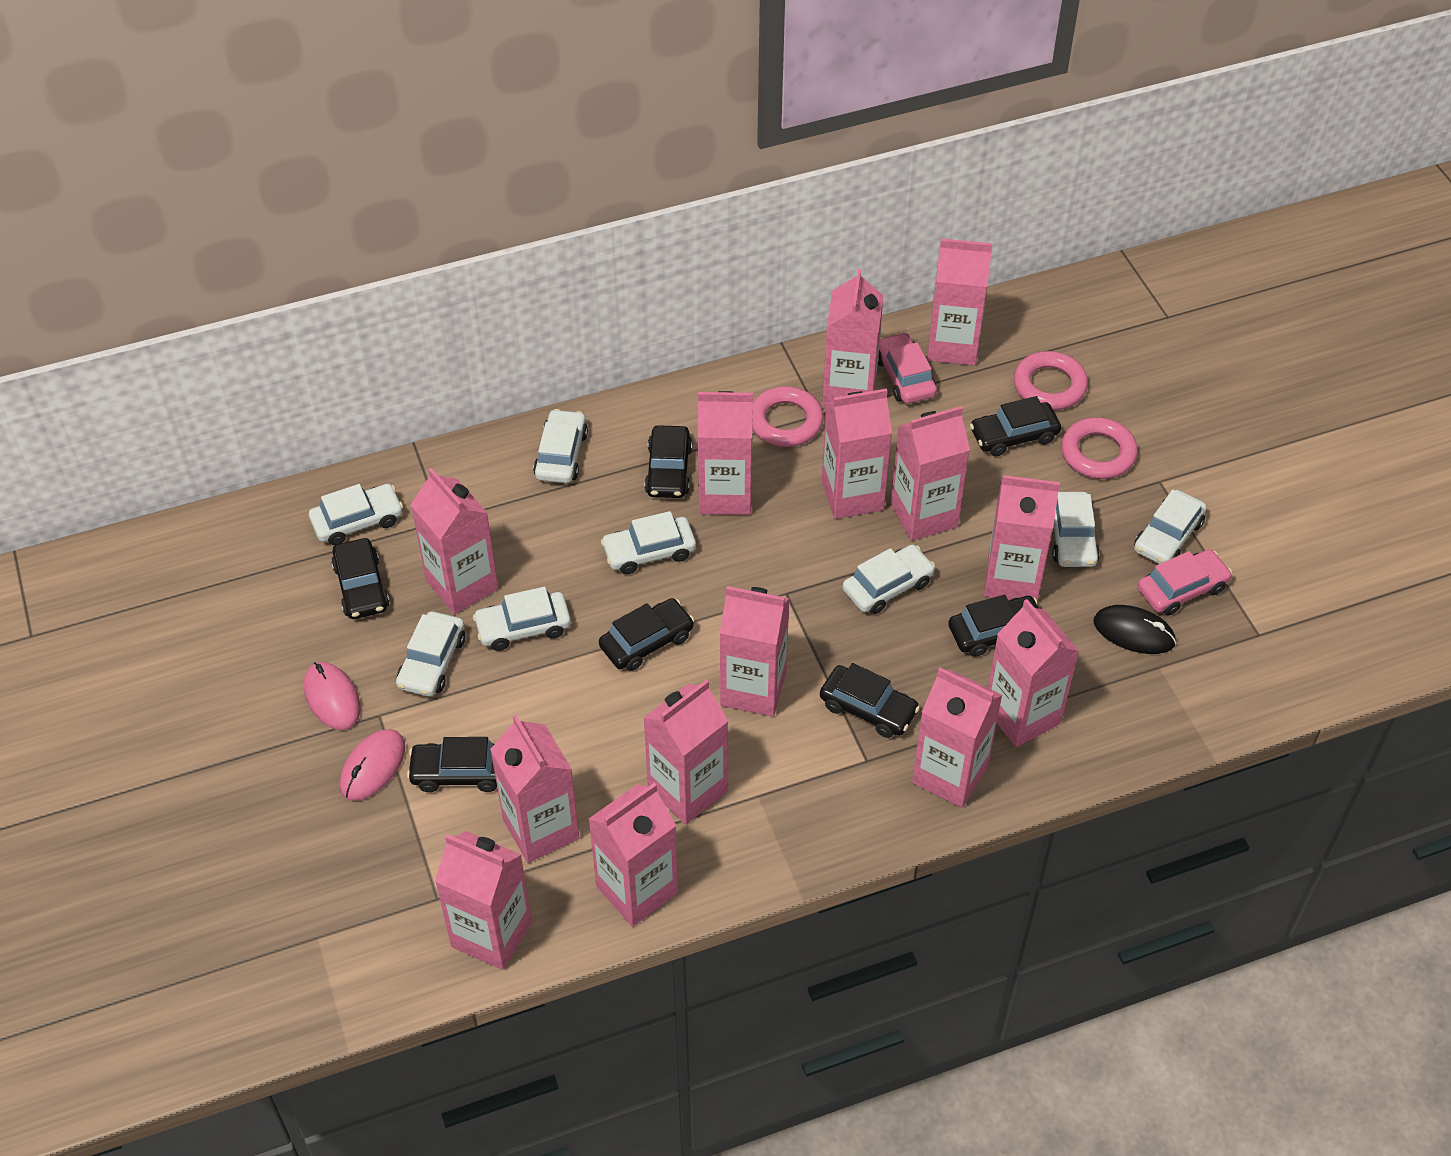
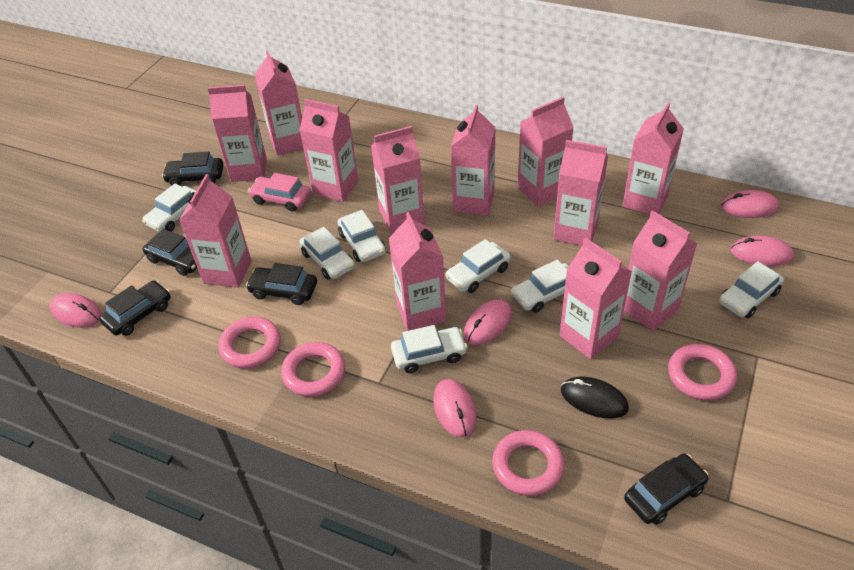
black car: [331,538,389,619] [407,737,497,792] [599,598,694,671] [644,425,692,498] [820,663,920,738] [948,595,1039,657] [970,396,1061,456] = 7 -> [99,281,171,336] [143,229,197,276] [162,152,224,186] [246,263,317,305] [624,453,709,525] = 5
pink car: [878,332,937,404] [1137,549,1232,615] = 2 -> [248,173,311,211] = 1
pink carton: [411,468,498,614] [435,831,532,970] [490,715,579,863] [589,783,678,927] [643,679,728,825] [698,391,753,515] [720,586,790,716] [822,269,884,406] [822,388,892,519] [891,406,970,541] [912,668,1002,808] [927,238,993,366] [984,475,1060,602] [988,599,1079,747] = 14 -> [179,174,251,288] [208,85,267,182] [255,50,304,155] [300,99,358,202] [371,126,424,233] [389,212,446,331] [451,105,496,216] [518,97,574,207] [553,140,608,246] [560,237,632,359] [622,103,684,215] [624,210,697,331] = 12
pink mouse: [304,662,360,730] [340,729,405,801] = 2 -> [50,293,102,328] [433,379,477,438] [464,299,512,345] [721,190,779,218] [731,236,794,266] = 5
pink ring: [752,386,824,447] [1014,351,1088,410] [1061,417,1138,479] = 3 -> [218,317,281,369] [281,342,345,397] [492,430,564,496] [668,344,737,401] = 4
white car: [309,484,403,545] [396,611,465,697] [473,587,571,651] [533,409,588,483] [601,511,696,574] [842,545,935,614] [1052,492,1100,567] [1134,490,1207,564] = 8 -> [142,184,196,232] [299,227,355,279] [338,210,386,262] [391,325,467,373] [445,239,511,293] [511,260,569,313] [719,261,784,318] = 7

